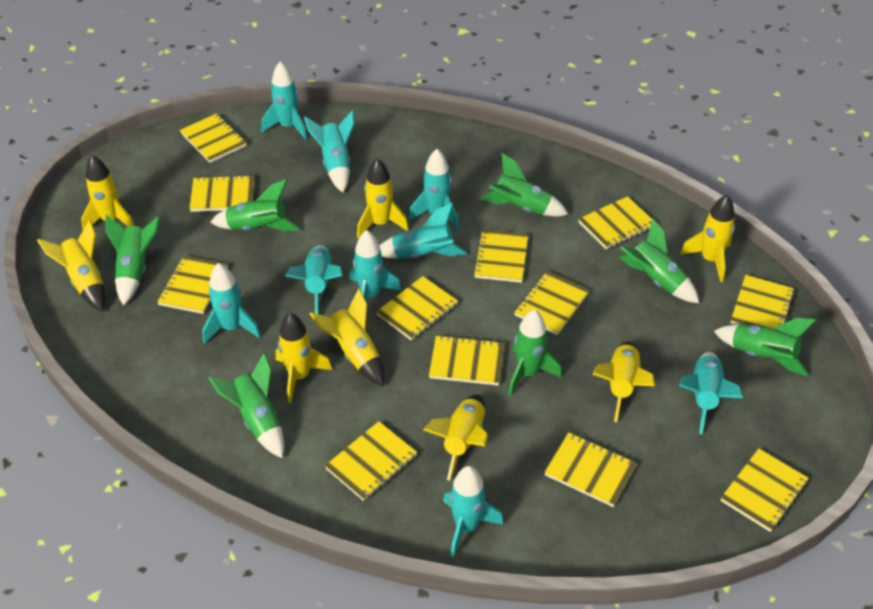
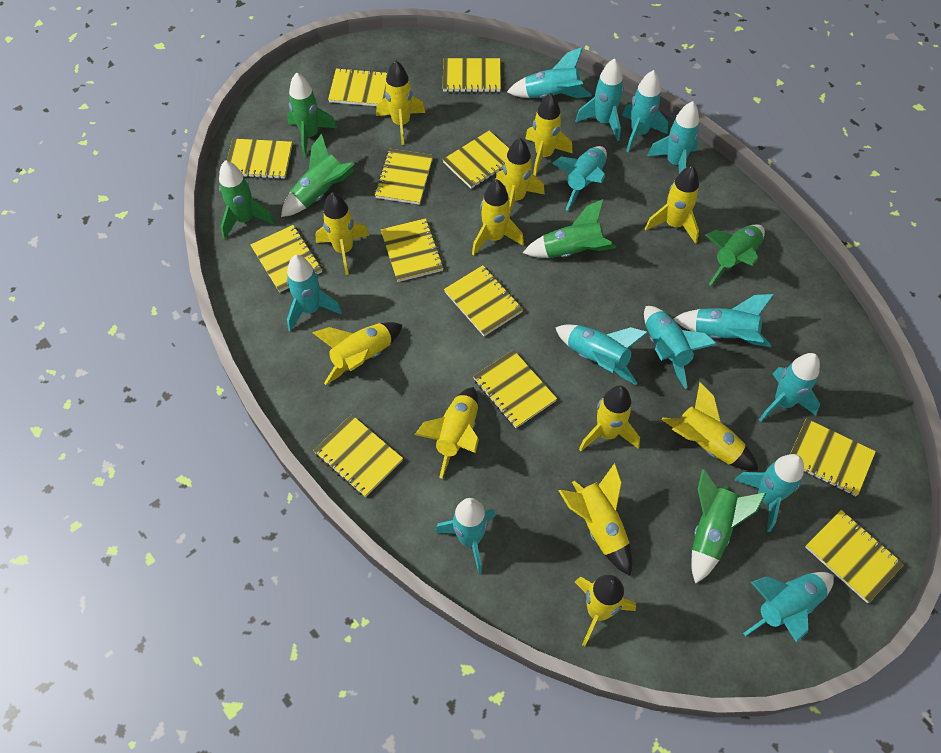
green rocket: [105,214,160,306] [209,353,284,458] [210,179,301,231] [480,153,569,217] [508,309,562,395] [619,219,699,303] [714,318,816,377] = 7 -> [219,160,275,239] [281,133,355,217] [287,73,337,157] [523,199,617,258] [691,469,766,584] [705,224,765,286] = 6
turquoise rocket: [202,263,261,344] [261,62,307,140] [285,245,343,314] [304,110,355,192] [349,230,402,303] [380,203,467,259] [408,149,459,229] [443,466,504,558] [679,352,743,434] = 9 -> [287,255,342,332] [435,498,496,573] [507,47,592,98] [552,146,607,211] [555,325,648,385] [576,58,624,141] [622,70,668,153] [644,306,717,389] [647,101,699,174] [673,294,774,347] [734,454,804,532] [743,572,834,643] [759,353,820,422] = 13
yellow rocket: [37,219,105,312] [81,155,134,230] [276,313,332,403] [309,289,385,386] [357,158,409,238] [423,394,488,481] [592,341,655,422] [680,195,735,282] = 8 -> [312,322,402,385] [315,192,369,275] [376,60,425,145] [415,387,479,478] [472,179,524,256] [495,138,545,218] [525,93,573,176] [558,463,632,576] [575,575,636,646] [579,385,640,451] [645,165,699,244] [661,382,759,471] = 12

